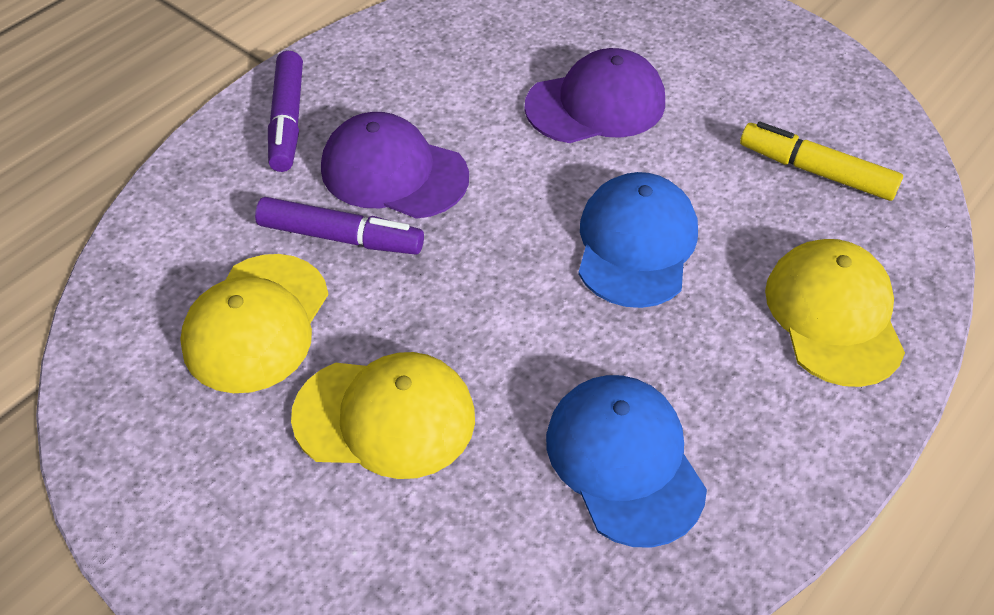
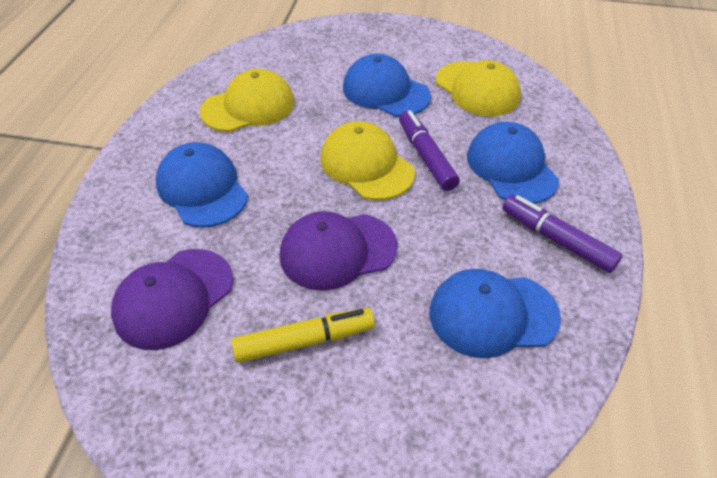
blue cap: [546,375,707,548] [578,172,698,308] = 2 -> [156,142,248,228] [343,54,431,117] [430,269,561,358] [467,122,559,204] = 4

